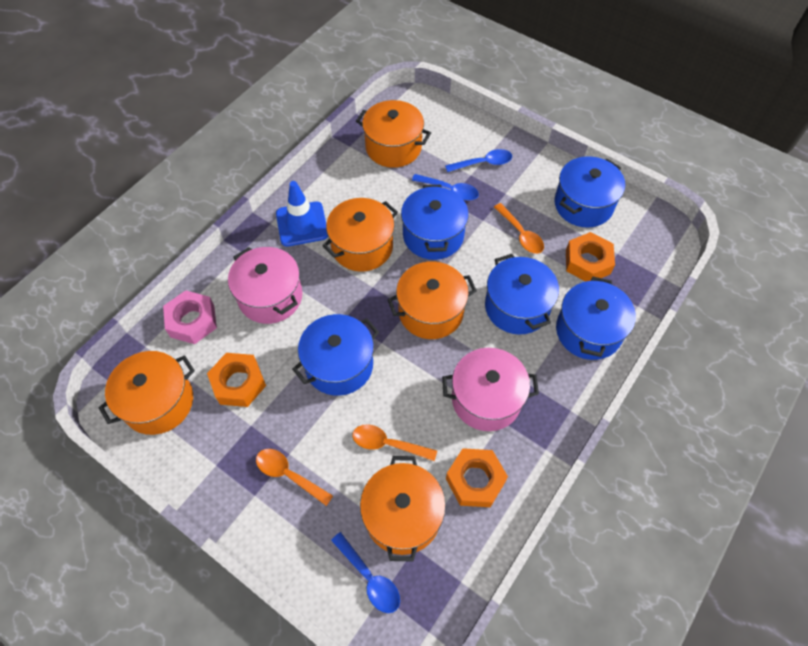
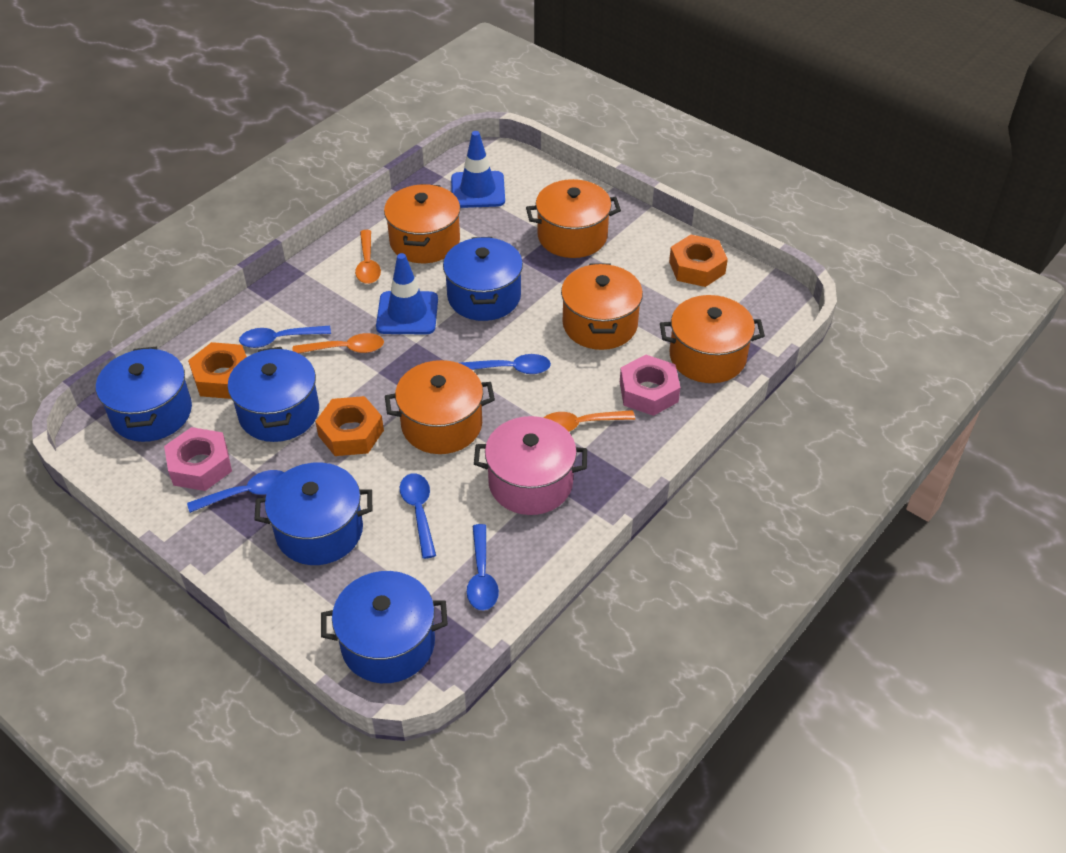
blue spoon: [331,532,400,613] [412,174,479,201] [445,149,512,172] = 3 -> [187,470,284,513] [239,326,331,348] [400,473,436,559] [460,354,551,374] [467,524,499,611] = 5
blue traffic cone: [276,181,328,247] = 1 -> [376,253,438,334] [451,131,505,208] = 2
pink nut: [163,290,217,344] = 1 -> [164,427,232,491] [620,355,681,416] = 2
pink pot: [228,247,303,324] [442,348,539,431] = 2 -> [474,416,587,515] = 1

